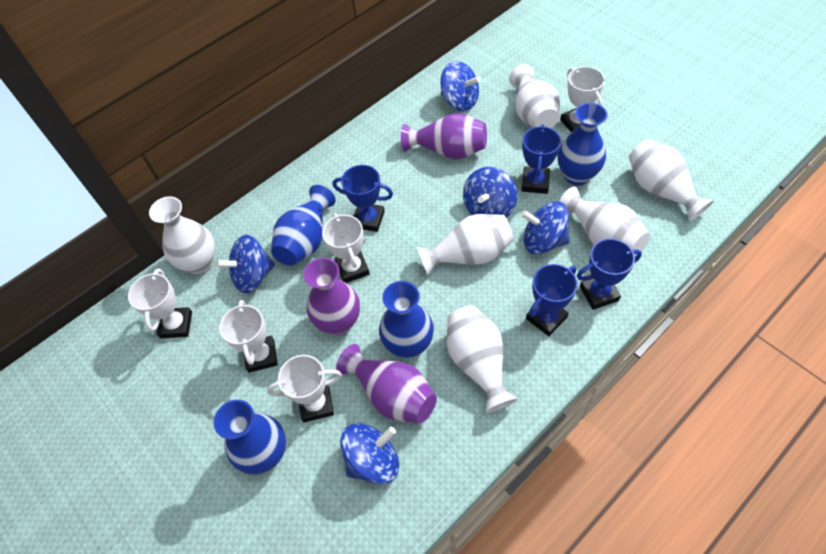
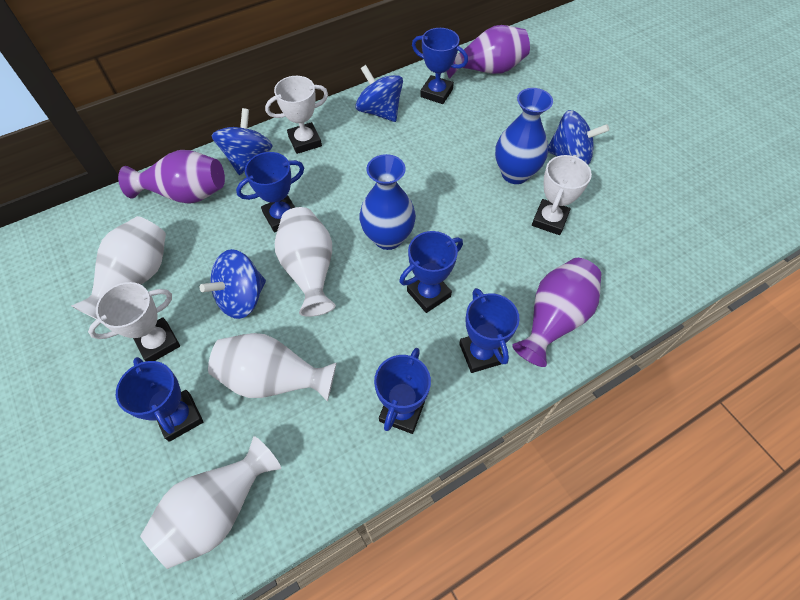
blue spinning top: [216,235,275,293] [340,423,399,485] [440,61,481,111] [463,167,517,218] [521,202,569,254] = 5 -> [200,249,266,319] [212,108,273,175] [355,65,403,122] [548,110,609,165] = 4
blue trophy: [333,165,393,232] [521,125,561,194] [526,264,578,336] [577,239,642,310] = 4 -> [116,357,203,442] [236,152,304,233] [374,348,431,434] [399,231,463,313] [412,28,468,104] [459,288,520,373] = 6
blue vase: [214,400,286,475] [271,185,336,266] [379,281,434,358] [558,103,608,186] = 4 -> [359,154,416,250] [495,88,553,184] = 2
white trophy: [128,269,192,339] [219,300,278,373] [267,355,342,422] [322,213,370,283] [560,66,605,132] = 5 -> [88,282,180,361] [265,76,328,154] [532,155,592,235] = 3
white vase: [149,196,215,274] [417,214,514,275] [447,305,518,413] [509,64,560,128] [559,187,650,257] [629,139,714,222] = 6 -> [71,216,166,319] [140,436,281,569] [208,333,337,402] [275,207,336,317] = 4

